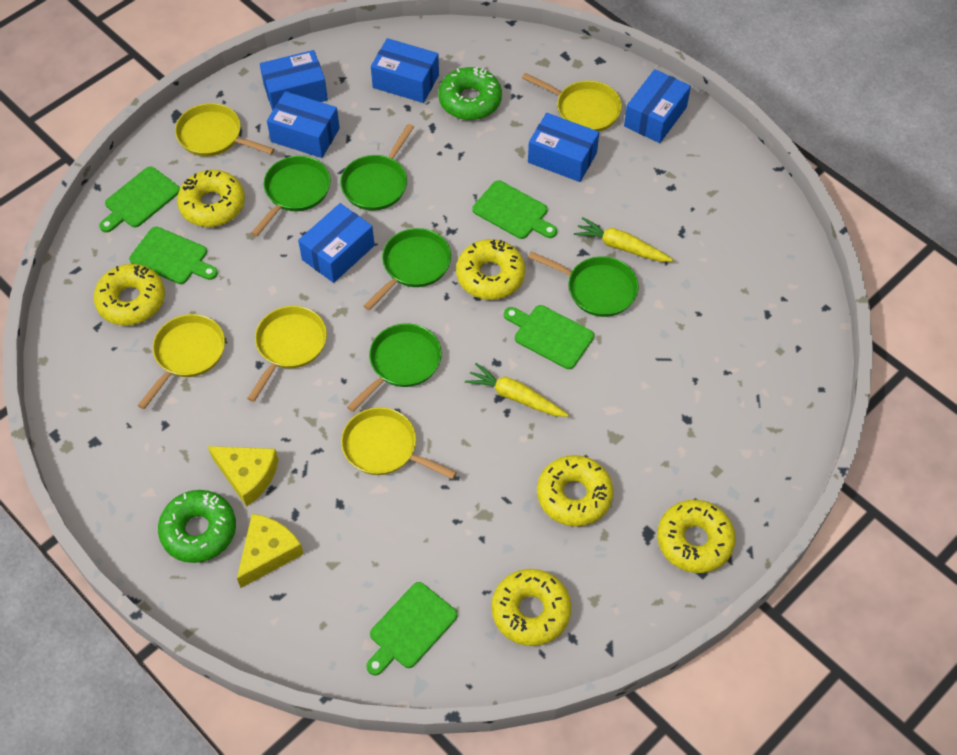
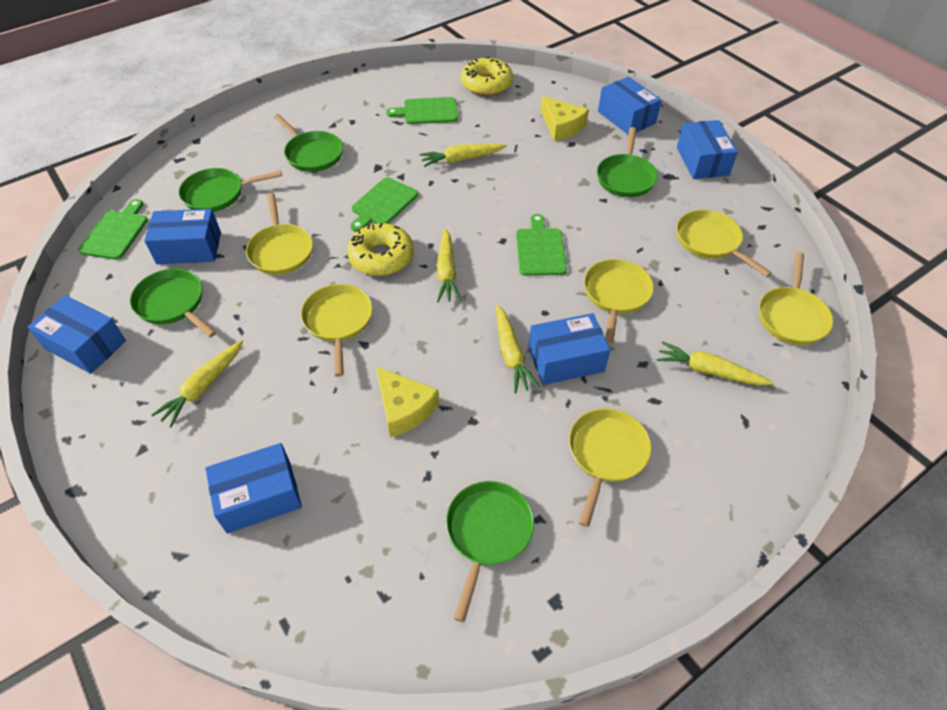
green cutting board: [99,166,180,232] [129,227,218,284] [366,582,458,676] [472,180,557,239] [504,305,594,369] = 5 -> [78,199,148,260] [350,177,418,232] [386,97,458,124] [516,214,567,276] = 4
green donut: [158,490,236,563] [438,67,502,120] = 2 -> none = 0
yellow carrot: [465,363,569,417] [574,217,674,262] = 2 -> [151,340,243,427] [420,144,507,167] [436,228,461,302] [496,305,540,393] [657,341,774,386] = 5
yellow donut: [94,264,165,326] [177,170,245,227] [456,239,525,300] [492,569,571,646] [537,455,613,527] [657,500,736,573] = 6 -> [347,223,414,276] [461,57,513,96] = 2
yellow pan: [137,314,225,409] [175,103,275,156] [247,306,327,402] [341,407,457,479] [522,73,622,132] = 5 -> [246,193,313,275] [301,284,373,377] [569,408,651,527] [584,259,654,345] [676,210,772,277] [759,252,833,345] = 6

